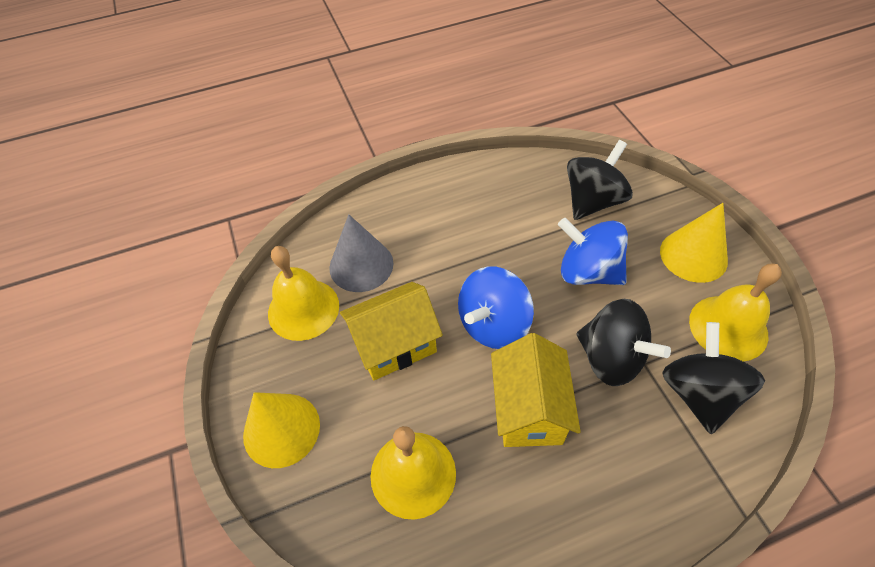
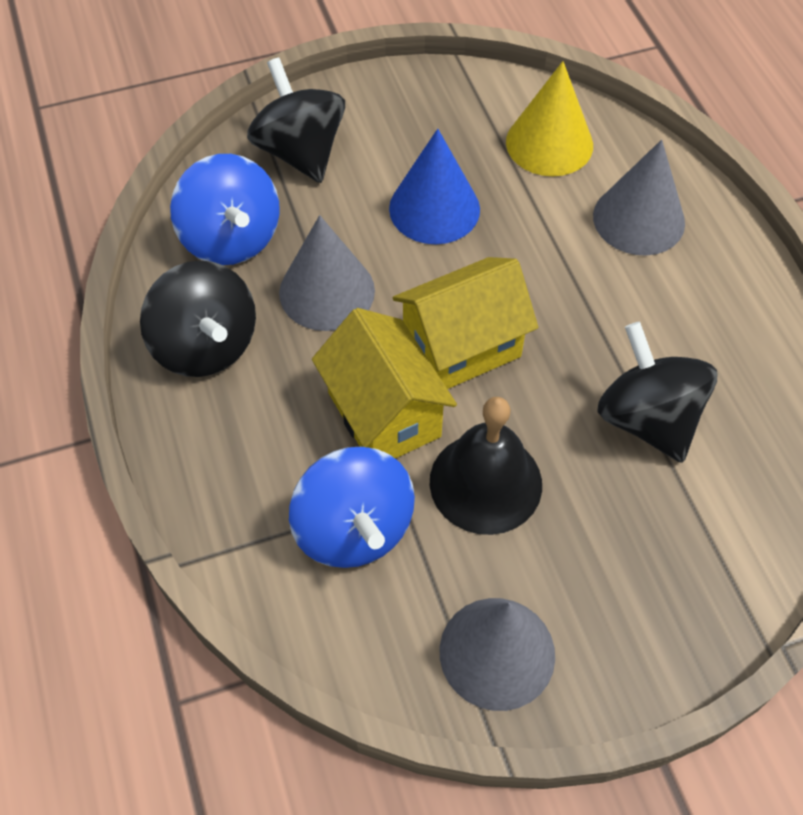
black bell: none = 0 -> [430,397,542,535] = 1
blue cone: none = 0 -> [389,129,480,244] = 1
grey cone: [329,214,393,292] = 1 -> [279,215,375,331] [440,598,555,711] [593,140,685,255] = 3
yellow bell: [268,246,339,341] [371,426,456,520] [689,263,782,361] = 3 -> none = 0
yellow cone: [243,392,320,468] [660,203,728,283] = 2 -> [506,61,593,176] = 1

